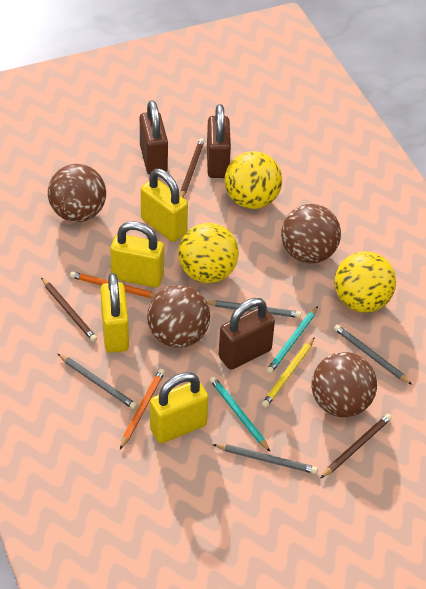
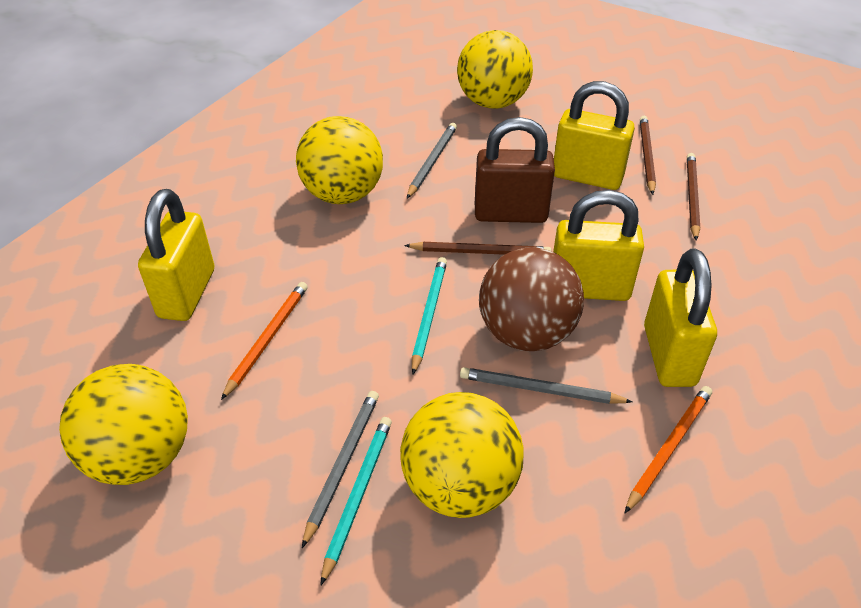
brown ball: [48,164,106,222] [147,285,210,348] [281,204,341,264] [312,352,377,417] = 4 -> [479,247,584,351] = 1
brown padlock: [140,100,168,175] [207,104,231,178] [219,298,275,370] = 3 -> [475,117,555,223] = 1
grey pencil: [58,354,137,409] [206,300,301,318] [212,444,318,474] [334,325,412,385] = 4 -> [302,391,379,548] [407,123,457,198] [460,367,633,404] = 3
yellow ball: [178,223,239,283] [225,151,282,209] [334,251,396,313] = 3 -> [59,364,188,485] [296,116,383,204] [400,392,524,518] [457,30,533,109] = 4
yellow pencil: [262,337,315,408] = 1 -> none = 0

